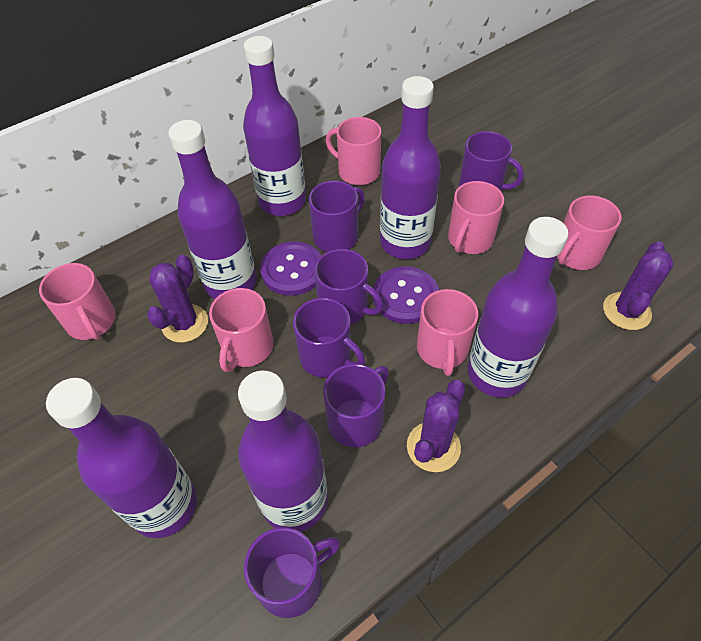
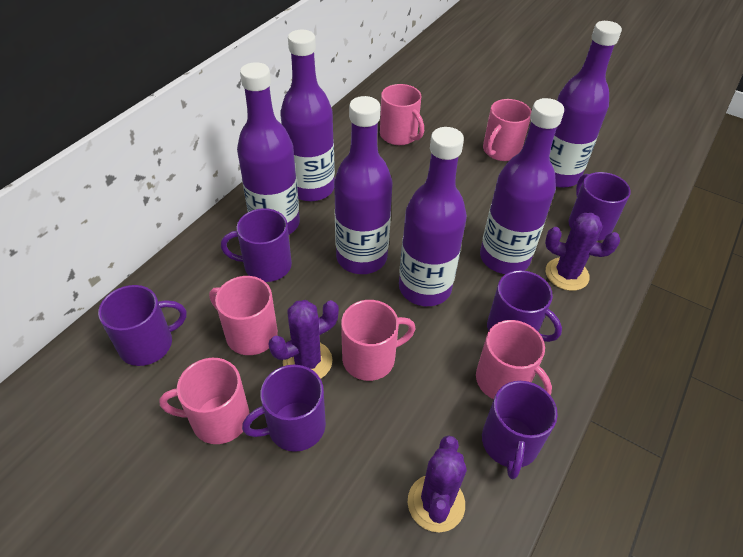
purple button: [260,242,322,296] [373,266,439,324] = 2 -> none = 0

